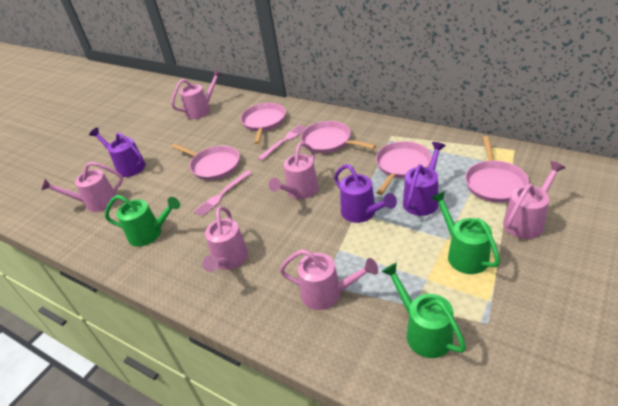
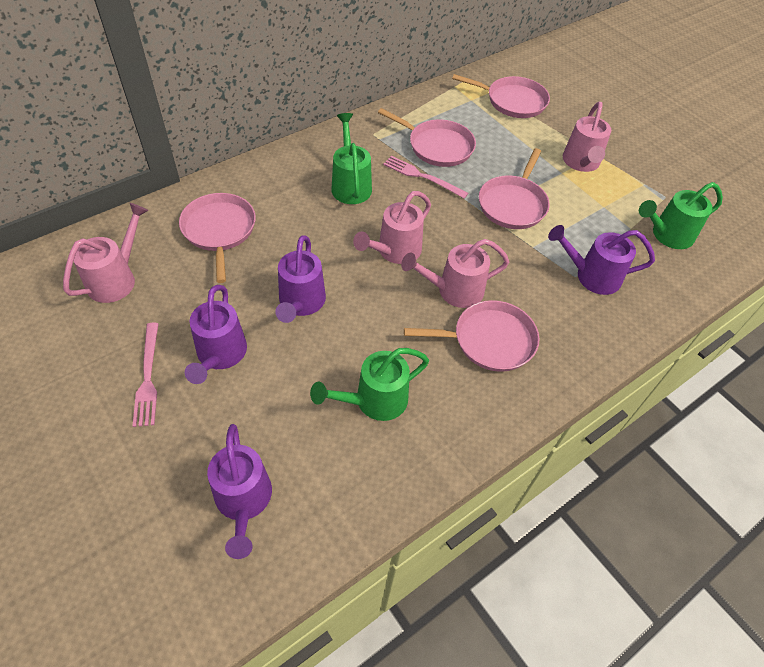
pink watering can: [41,162,123,212] [171,70,223,119] [202,206,248,272] [268,142,319,199] [279,249,378,310] [503,161,565,239] = 6 -> [63,203,148,303] [353,191,431,264] [401,239,509,308] [563,102,611,172] = 4
purple watering can: [89,127,146,177] [334,164,397,223] [403,142,445,216] = 3 -> [185,285,247,384] [207,424,272,559] [275,235,326,323] [548,225,655,295] = 4

